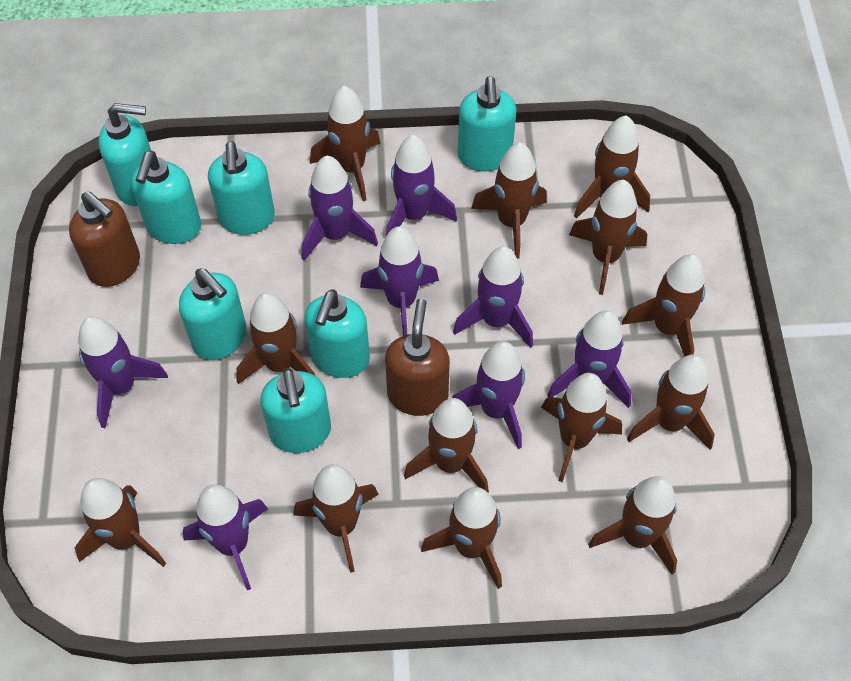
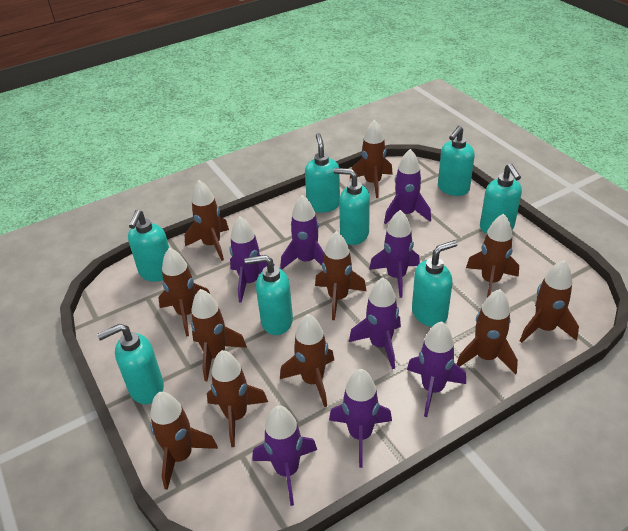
brown rocket: [75,478,166,567] [236,293,315,384] [293,464,379,573] [310,86,381,201] [404,398,489,493] [421,487,502,589] [471,142,547,259] [541,373,622,482] [569,180,647,295] [574,115,650,219] [588,476,677,575] [622,254,705,357] [627,355,715,450] = 13 -> [150,392,218,490] [158,247,210,336] [184,180,229,261] [191,289,247,381] [207,350,268,447] [280,314,334,407] [315,231,366,320] [350,120,393,198] [457,289,518,375] [466,213,519,298] [520,260,579,343] = 11
brown soap dispenser: [69,192,140,287] [385,299,450,416] = 2 -> none = 0
turquoise soap dispenser: [99,103,151,206] [131,151,201,244] [179,269,247,360] [208,141,275,235] [260,368,331,453] [305,289,370,378] [458,76,517,171] = 7 -> [97,324,164,404] [128,210,169,282] [245,255,293,335] [305,133,340,213] [334,168,370,245] [412,240,457,327] [438,126,475,196] [480,163,522,234] = 8

